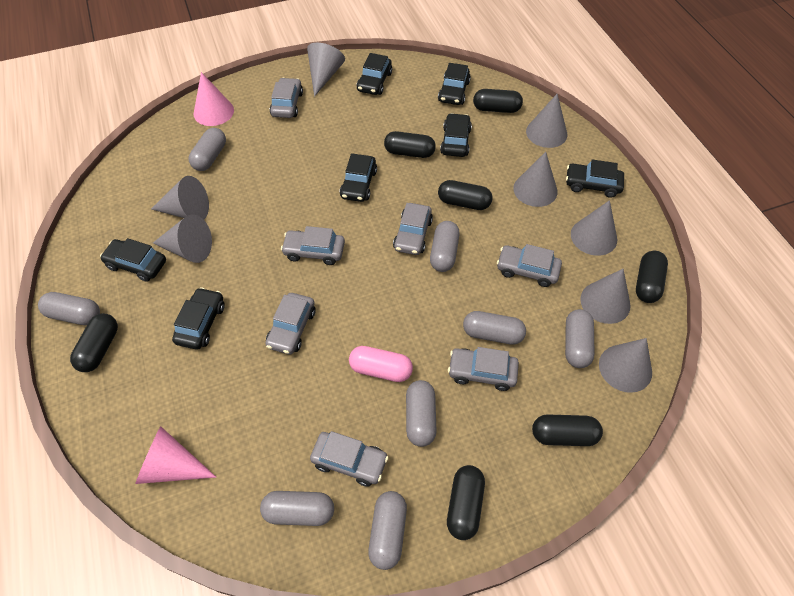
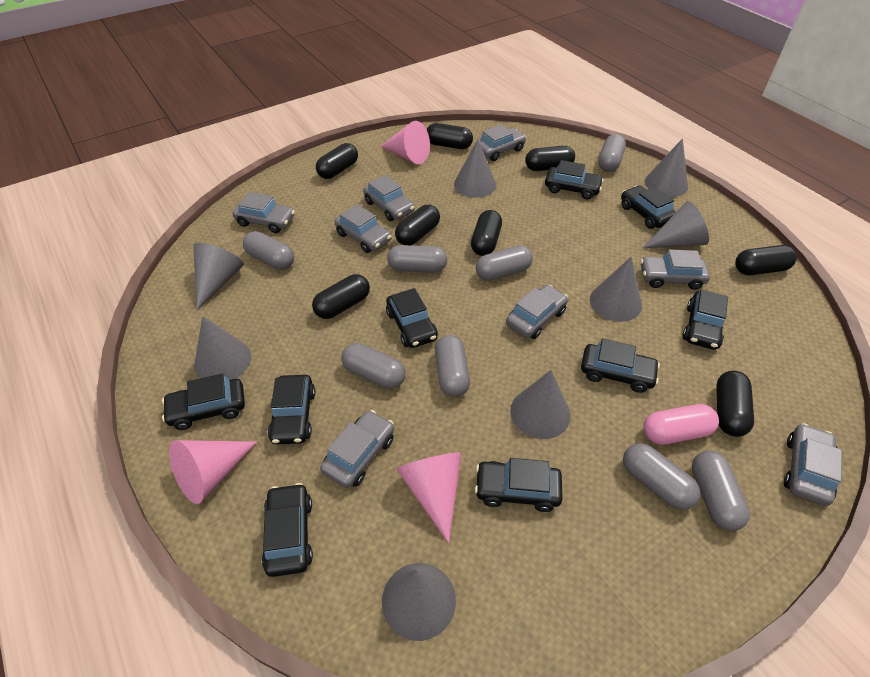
black capsule: [70,313,118,372] [384,131,436,158] [438,180,493,210] [447,465,485,540] [473,89,523,113] [532,414,603,446] [636,251,668,303] = 7 -> [312,274,370,319] [316,143,358,179] [395,205,440,245] [426,123,473,149] [471,210,502,256] [525,146,575,171] [716,370,754,437] [735,245,797,275] = 8
black car: [100,238,166,282] [172,287,225,350] [340,153,377,202] [357,53,392,95] [438,63,471,105] [440,113,472,157] [566,159,624,198] = 7 -> [162,374,245,430] [262,483,313,577] [268,375,316,445] [386,288,438,348] [475,458,563,512] [545,160,604,199] [581,339,660,393] [621,186,676,229] [683,290,728,350] = 9
grey car: [265,293,315,354] [270,78,303,118] [281,226,345,265] [310,431,388,487] [393,203,433,255] [448,347,519,391] [497,244,562,287] = 7 -> [233,192,295,233] [320,410,394,488] [334,204,392,253] [363,175,415,221] [475,124,526,161] [506,285,568,339] [641,249,710,290] [784,423,842,506] = 8
pink cone: [135,426,216,484] [194,72,234,126] = 2 -> [169,440,257,504] [381,121,430,164] [396,452,462,543] = 3

